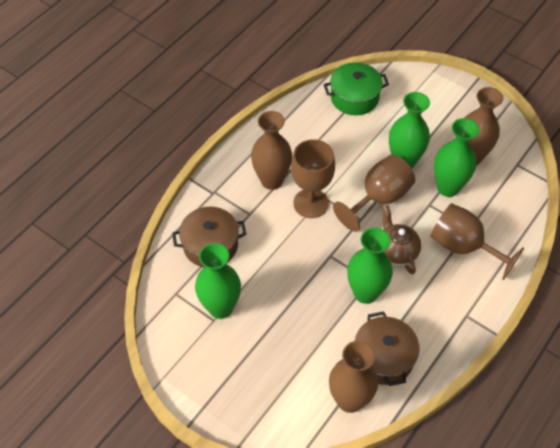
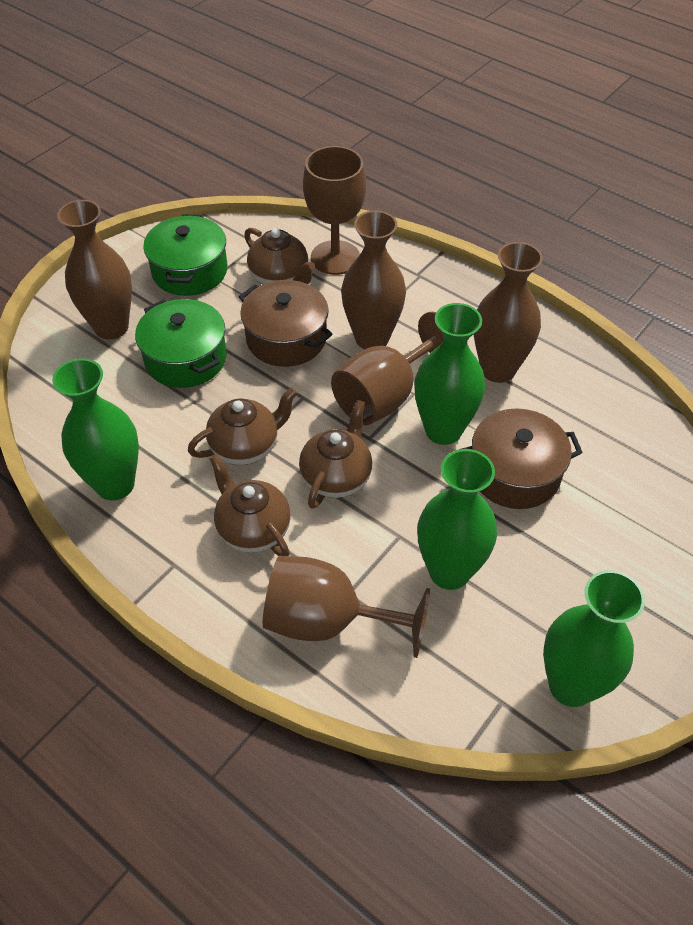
brown teapot: [383,205,421,275] = 1 -> [188,387,297,465] [210,455,291,556] [244,228,316,284] [299,400,372,509] = 4
green pot: [323,62,389,115] = 1 -> [135,299,227,388] [143,214,227,296] = 2

